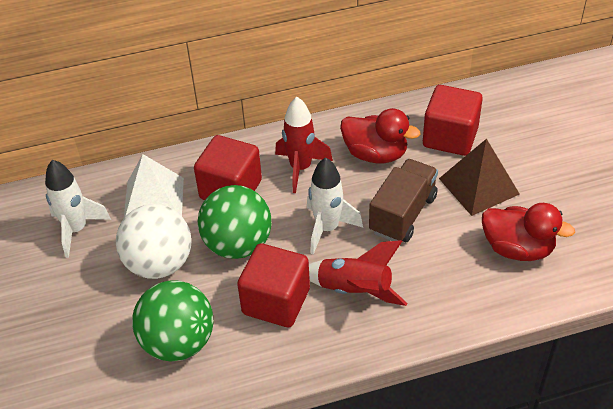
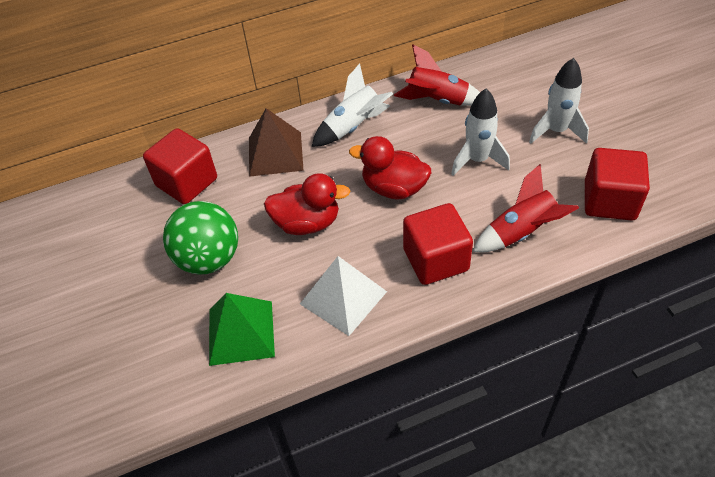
brown truck: [369,159,438,242] = 1 -> none = 0
green ball: [132,280,213,362] [198,185,272,259] = 2 -> [163,201,238,275] = 1
green pyramid: none = 0 -> [209,293,275,366] = 1
white ball: [116,204,192,279] = 1 -> none = 0
white rocket: [45,160,111,258] [307,157,363,255] = 2 -> [312,64,393,147] [451,89,510,176] [529,58,589,144] = 3

